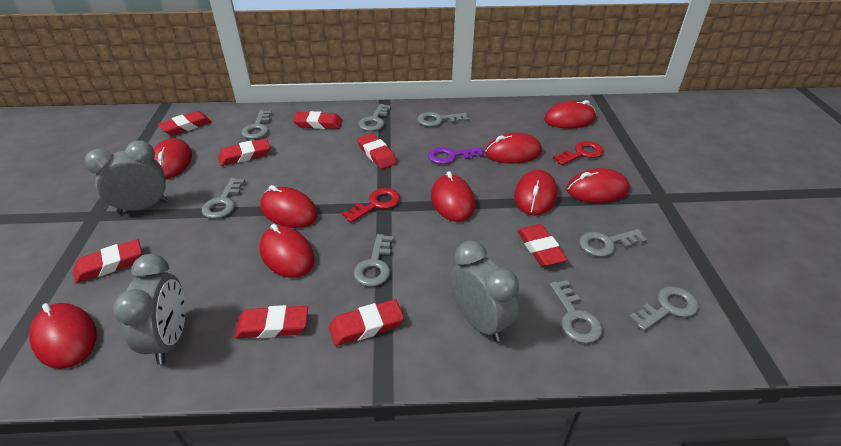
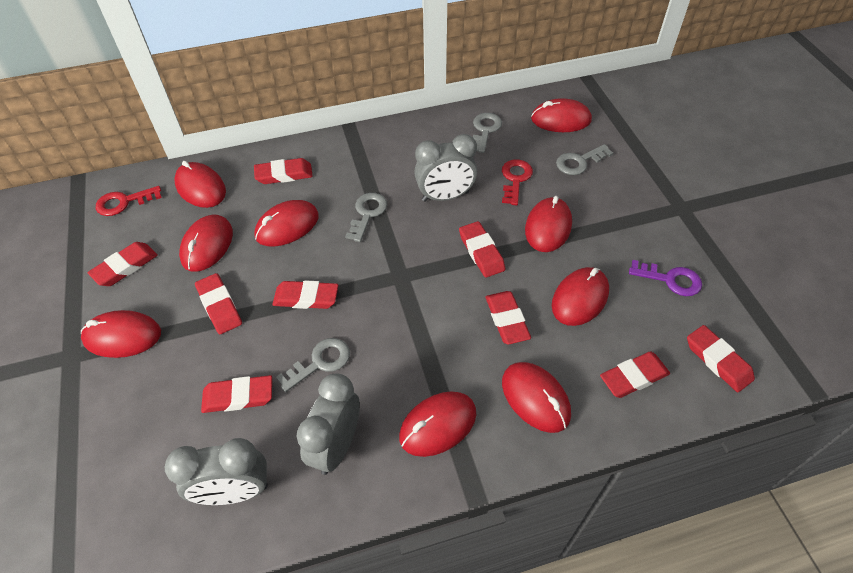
grey key: [202,178,245,219] [241,110,272,139] [354,234,393,287] [358,104,391,131] [417,112,469,127] [549,280,603,343] [579,229,647,257] [629,286,699,331] = 8 -> [276,338,350,392] [345,193,387,242] [473,113,502,153] [556,144,613,175] = 4
red eraser: [73,239,142,283] [158,111,212,135] [218,138,270,166] [234,305,308,338] [293,111,342,129] [329,299,404,346] [357,133,397,169] [517,224,568,267] = 8 -> [88,242,158,286] [195,273,242,334] [201,375,272,413] [254,158,313,184] [272,280,338,309] [459,221,505,278] [485,291,531,345] [600,352,670,398] [687,325,755,392] = 9

